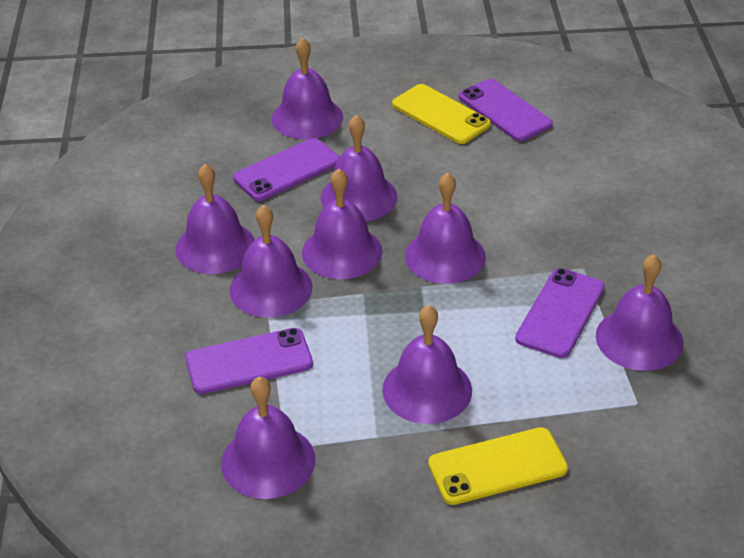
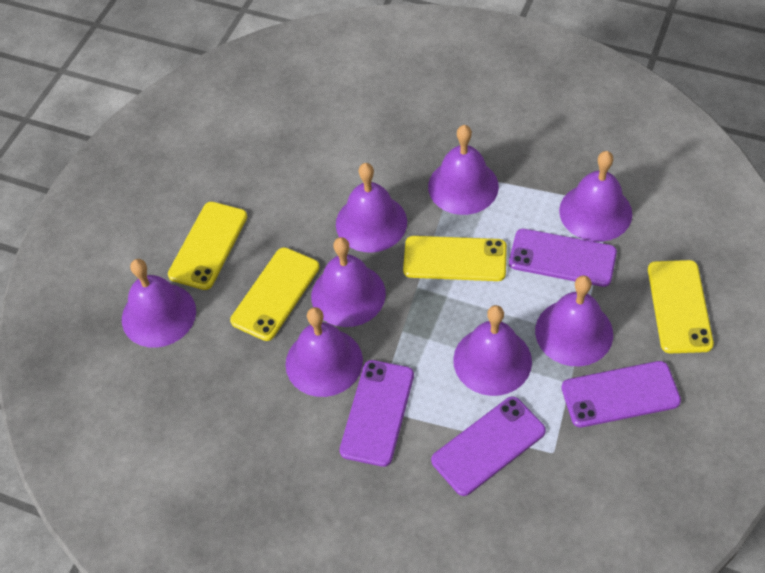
purple bell: [175,164,255,274] [221,377,316,499] [230,205,313,318] [272,37,343,139] [302,169,382,279] [321,115,397,221] [382,305,472,424] [405,173,486,284] [596,254,683,371] = 9 -> [122,259,196,348] [286,307,363,397] [311,237,386,327] [336,163,407,253] [428,125,499,215] [453,305,532,396] [535,275,613,366] [559,151,632,242] = 8
yellow phone: [392,84,491,144] [428,427,568,505] = 2 -> [168,202,247,290] [230,247,320,341] [403,236,507,281] [648,260,714,353] = 4

